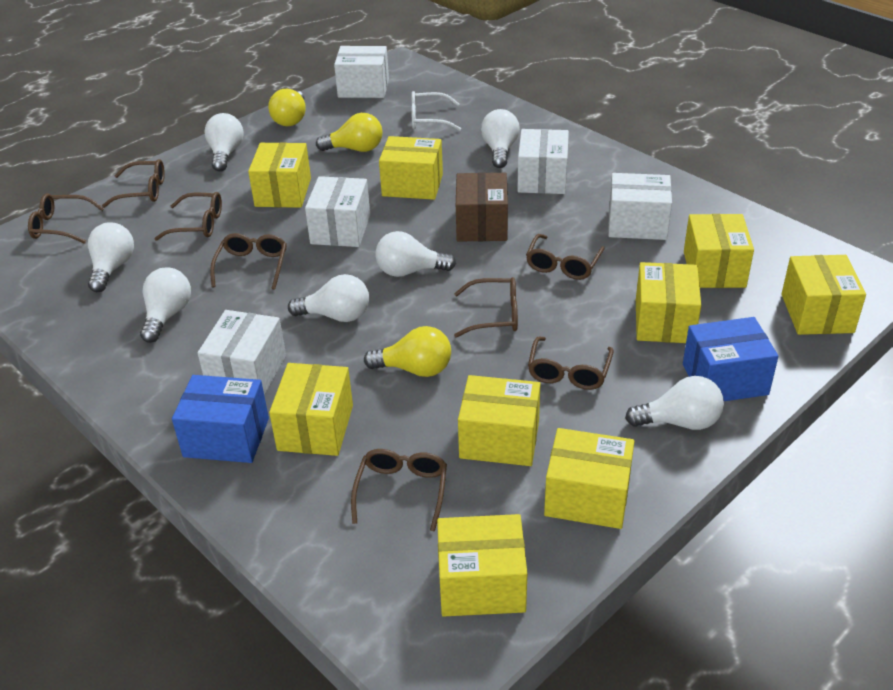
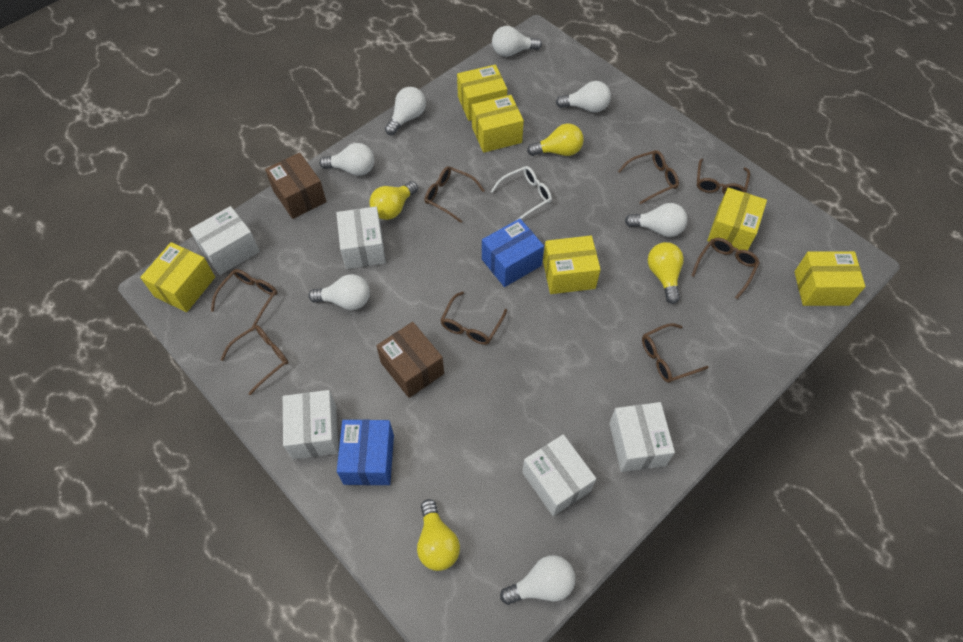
brown box: [456,172,508,241] = 1 -> [265,153,326,219] [376,322,444,398] = 2
yellow box: [248,142,311,208] [269,363,353,456] [379,136,443,200] [437,514,527,617] [458,375,541,466] [544,428,634,529] [636,262,701,343] [684,214,754,288] [782,255,866,335] = 9 -> [140,242,215,312] [457,65,507,121] [472,95,524,153] [543,236,601,294] [707,187,767,250] [794,251,866,306] = 6
yellow light bulb: [268,89,306,126] [316,113,382,152] [364,326,451,377] = 3 -> [369,181,418,220] [417,499,460,571] [527,123,584,156] [648,242,684,304] = 4

